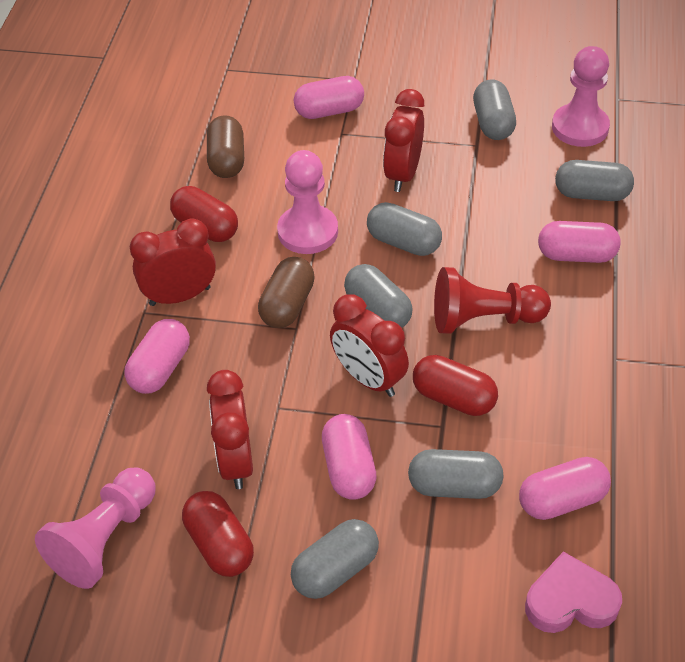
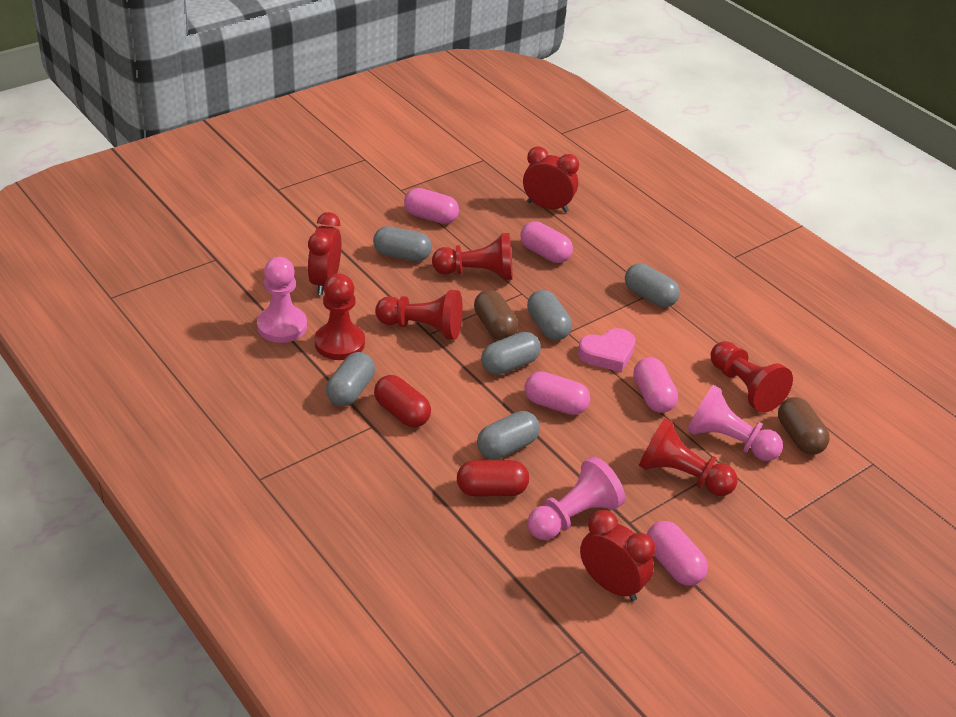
red capsule: [170,186,238,242] [182,491,254,577] [413,355,498,416] = 3 -> [374,375,431,427] [457,460,529,496] = 2
red clock: [130,219,216,306] [207,370,253,489] [330,294,409,397] [383,89,424,192] = 4 -> [308,212,341,295] [523,147,579,212] [580,510,655,601] = 3
red pawn: [434,267,551,334] = 1 -> [315,274,365,360] [375,290,463,340] [432,233,513,280] [639,418,738,496] [711,341,793,413] = 5

